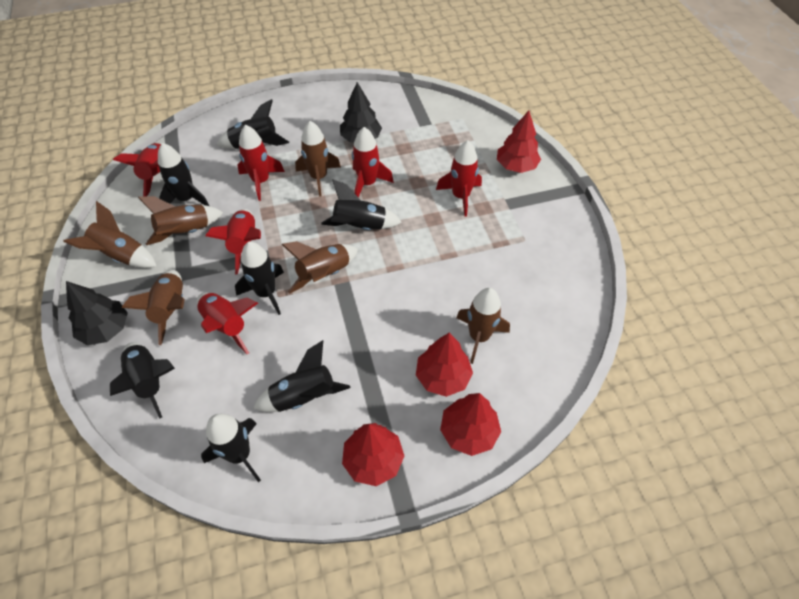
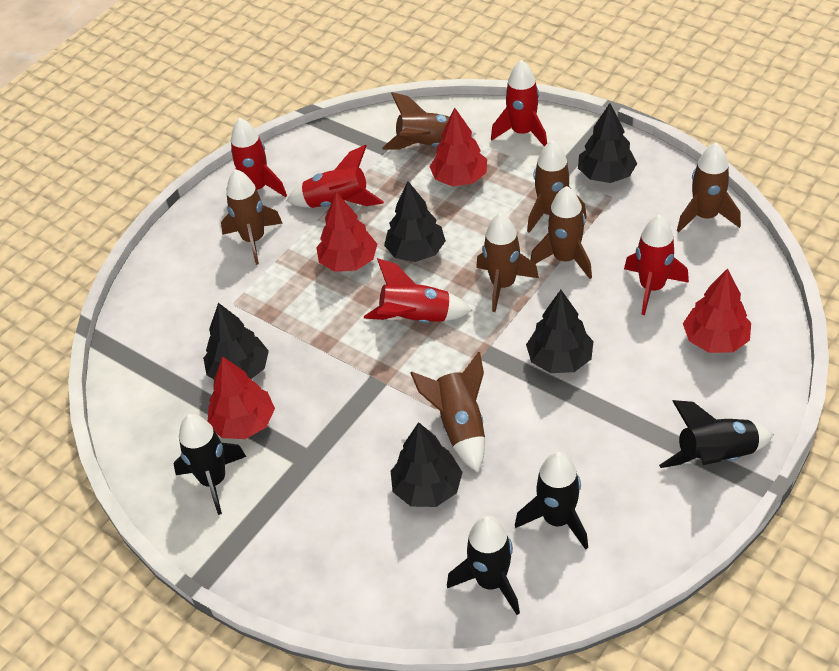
black rocket: [110,342,175,419] [158,143,209,206] [201,414,261,482] [217,99,289,149] [235,241,284,315] [253,340,350,412] [321,179,401,230] = 7 -> [174,414,246,515] [447,516,520,615] [515,452,588,550] [659,400,774,468] = 4
black tree: [66,281,128,345] [340,82,382,143] = 2 -> [203,303,269,379] [384,182,446,262] [390,422,463,507] [526,290,593,373] [578,103,637,183] = 5
brown rocket: [63,201,157,268] [121,270,185,345] [138,196,223,245] [282,241,358,294] [295,121,341,197] [456,288,510,364] = 6 -> [221,169,283,265] [382,92,477,150] [411,352,485,472] [476,213,539,312] [527,140,587,233] [530,186,592,279] [677,143,741,232] = 7
red rocket: [113,143,162,196] [197,292,258,354] [205,209,261,275] [237,125,285,201] [352,127,394,197] [436,140,482,217] = 6 -> [226,118,287,197] [287,145,384,208] [364,258,472,323] [491,60,547,146] [624,215,689,315] = 5

